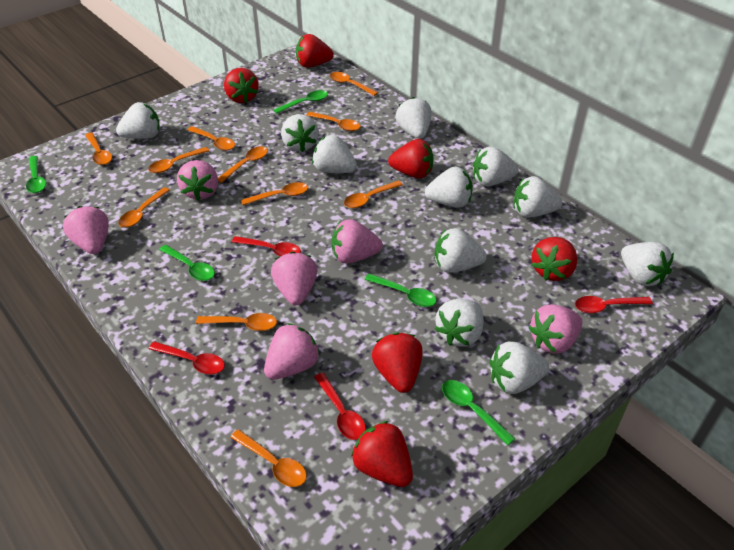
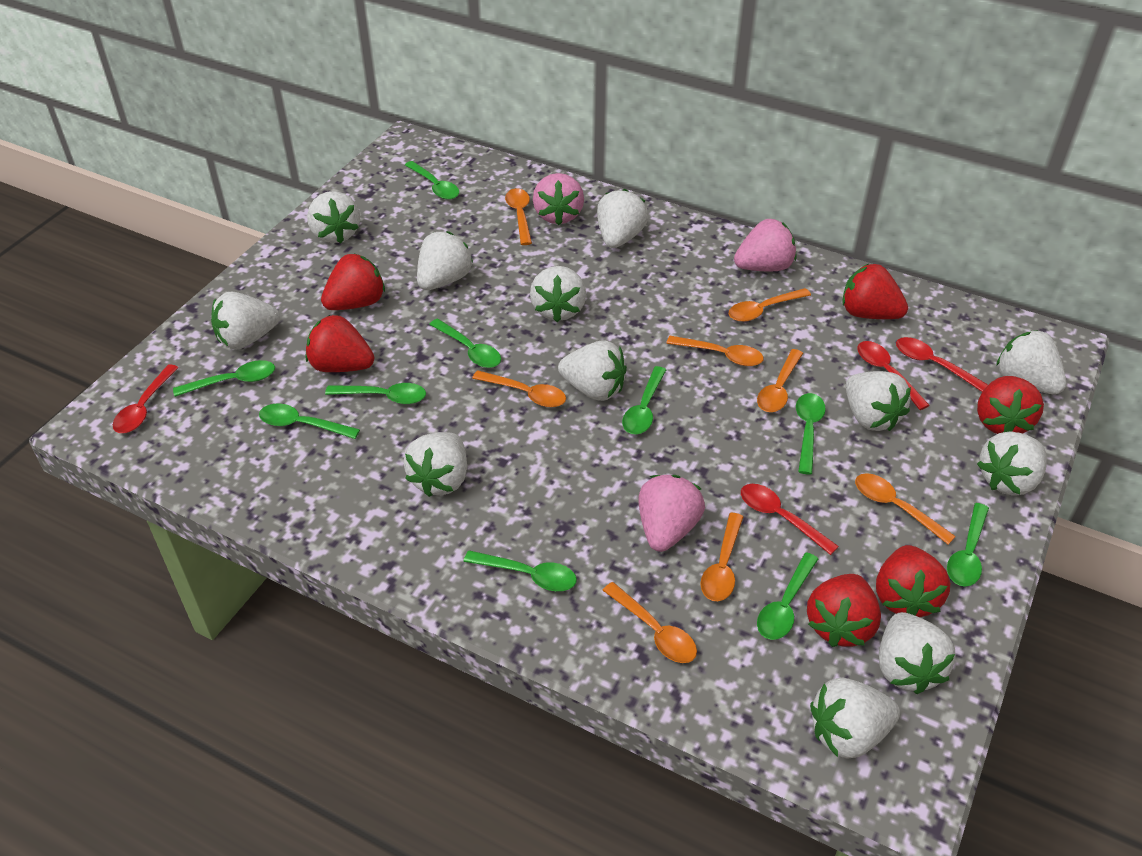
green spoon: [26,156,46,193] [159,245,215,281] [274,90,328,114] [365,274,436,307] [442,380,515,446] = 5 -> [173,360,275,397] [259,403,360,439] [325,383,426,404] [405,161,459,200] [429,318,501,368] [464,550,577,591] [622,366,666,434] [757,552,818,640] [796,393,826,475] [947,503,989,586] = 10
orange spoon: [85,133,112,165] [118,187,170,228] [148,147,209,173] [187,126,235,150] [196,313,277,331] [218,146,268,183] [230,429,307,487] [241,182,308,205] [306,112,361,131] [330,72,378,96] [344,181,403,208] = 11 -> [472,370,566,407] [505,188,532,245] [602,582,697,663] [666,336,764,366] [701,513,743,601] [729,288,811,322] [757,349,803,412] [855,473,956,545] = 8
pink strawberry: [63,206,109,254] [177,160,218,201] [264,323,320,380] [271,251,318,306] [331,219,383,263] [528,304,582,354] = 6 -> [533,173,584,225] [638,475,705,552] [734,219,797,271] = 3
white strawberry: [116,102,160,139] [281,114,319,152] [312,135,357,173] [396,97,432,139] [425,167,473,208] [435,228,487,273] [435,299,484,347] [473,146,518,187] [490,341,550,394] [514,176,562,218] [621,242,674,286] = 11 -> [211,292,280,350] [307,191,360,243] [403,432,467,497] [417,231,473,290] [530,266,586,322] [558,340,627,401] [597,189,648,248] [810,678,900,759] [846,371,911,431] [879,612,955,694] [977,432,1047,496] [996,330,1066,394] = 12

